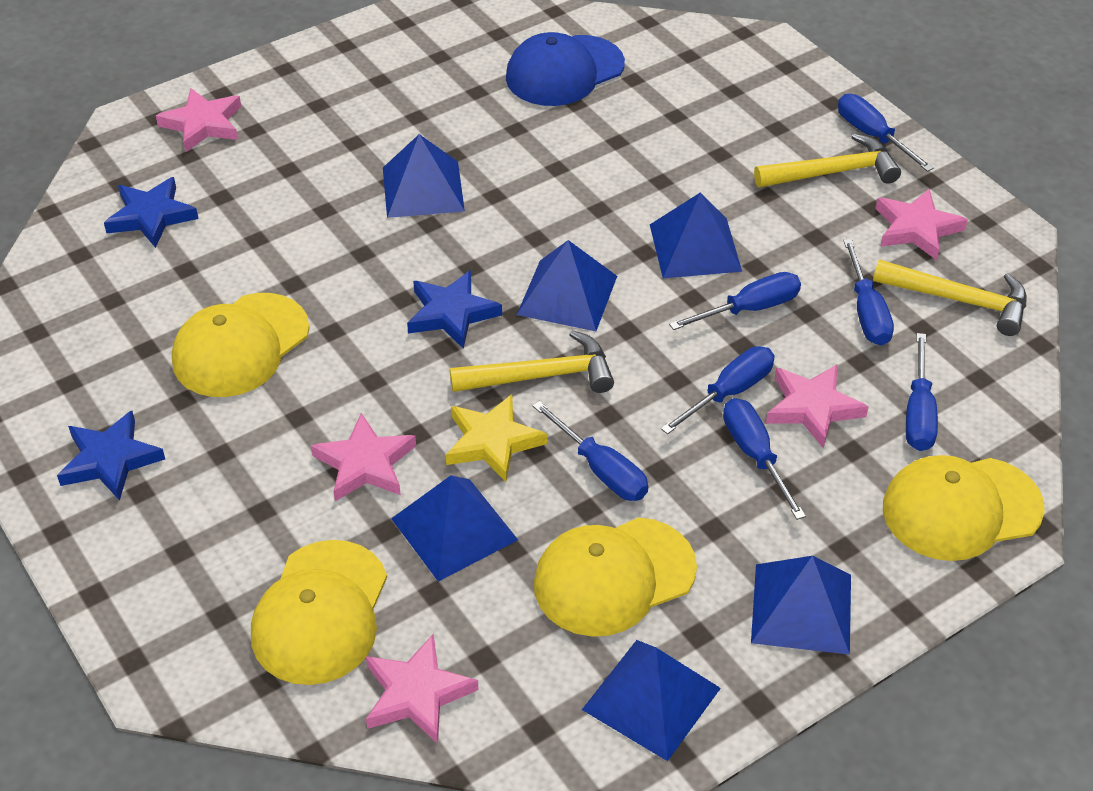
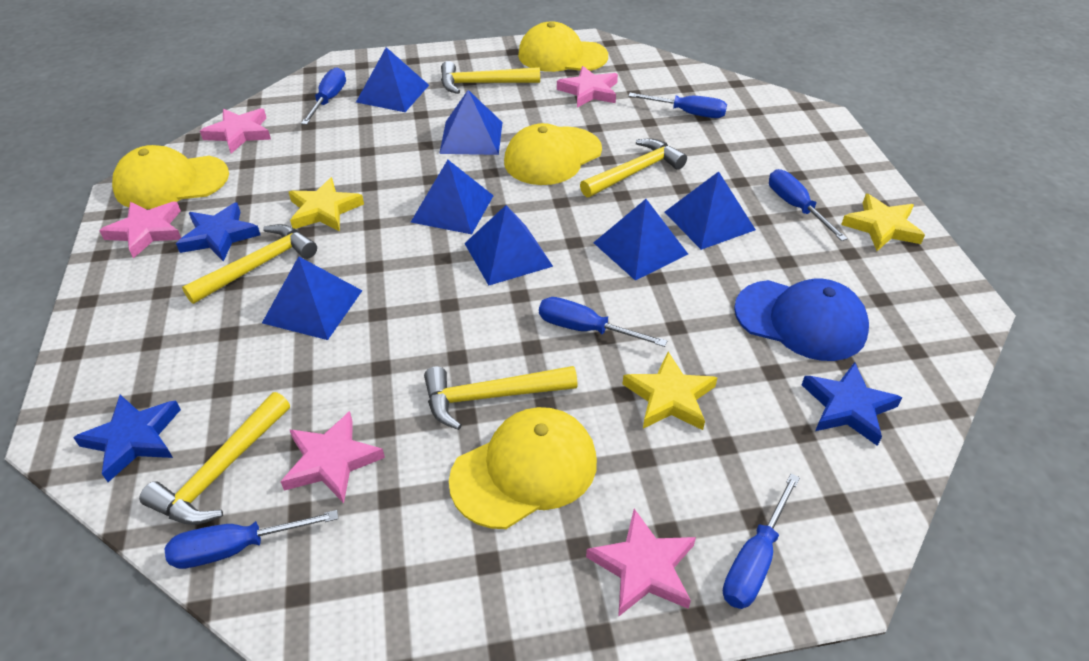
blue pyramid: [383,134,465,218] [391,475,518,582] [517,240,617,331] [582,640,721,761] [650,193,742,278] [751,556,851,655] = 6 -> [262,256,362,340] [356,47,429,112] [411,160,494,234] [439,90,503,155] [464,205,553,285] [593,199,688,281] [665,171,756,250] = 7
blue screwdriver: [533,401,648,501] [661,346,775,434] [669,272,801,330] [723,398,806,520] [838,94,934,172] [843,239,894,345] [906,333,938,451] = 7 -> [165,510,338,569] [301,67,346,125] [539,297,667,347] [628,93,727,118] [723,474,800,609] [769,169,848,241] = 6
yellow hammer: [450,330,614,393] [754,133,901,187] [873,259,1027,336] = 3 -> [139,392,290,525] [182,224,317,304] [424,366,578,430] [441,61,540,94] [580,138,687,197] = 5
yellow star: [446,394,547,482] = 1 -> [289,177,364,232] [622,352,718,430] [841,194,925,251] = 3

